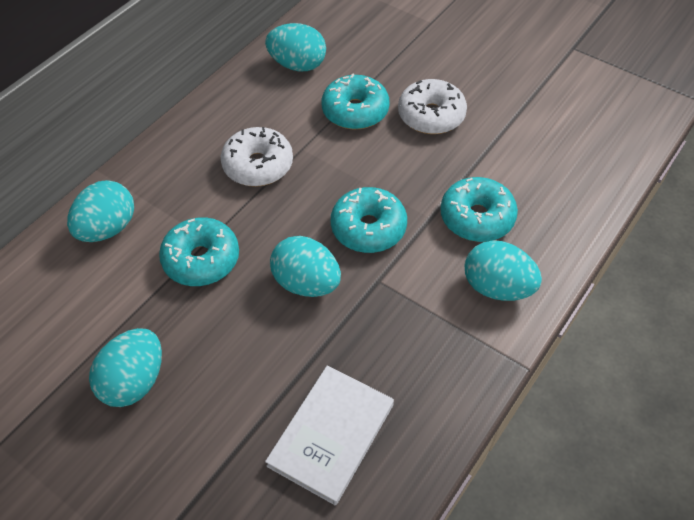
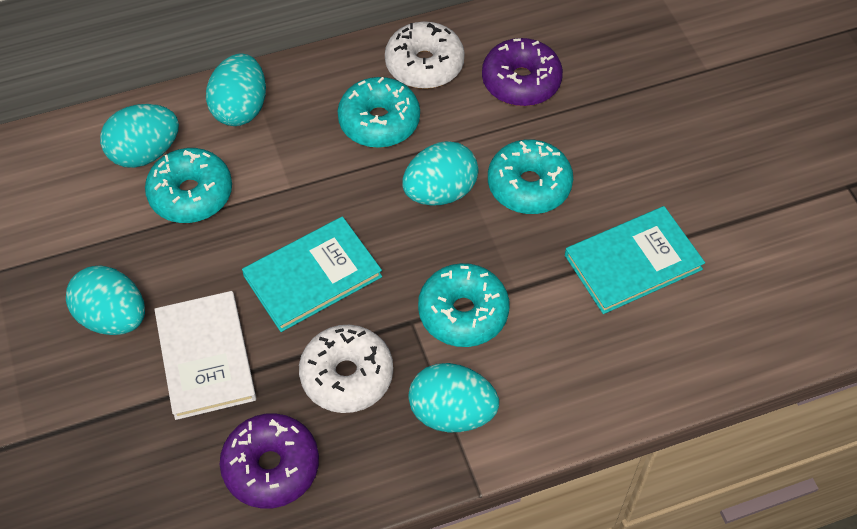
purple donut: none = 0 -> [220,413,319,509] [482,38,563,106] = 2
turquoise book: none = 0 -> [242,217,382,332] [565,206,705,314] = 2

